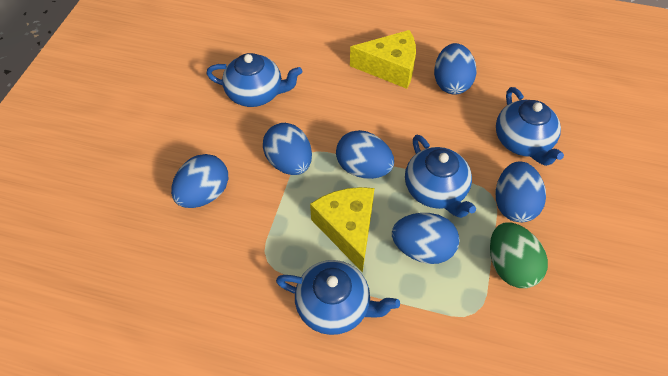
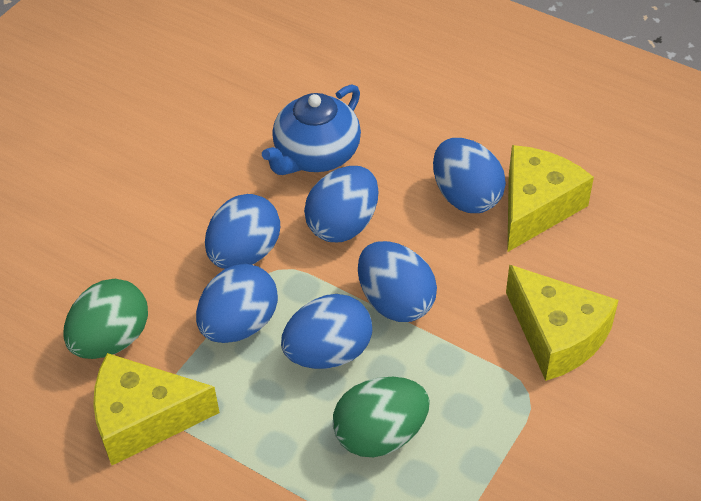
blue teapot: [206,53,302,107] [276,260,400,335] [405,135,476,218] [496,87,564,166] = 4 -> [262,84,361,175] = 1
green egg: [490,222,548,288] = 1 -> [63,279,148,359] [333,377,430,457] = 2
yellow cheese: [310,187,375,273] [350,30,416,89] = 2 -> [93,353,220,465] [506,265,619,381] [507,145,594,252] = 3

